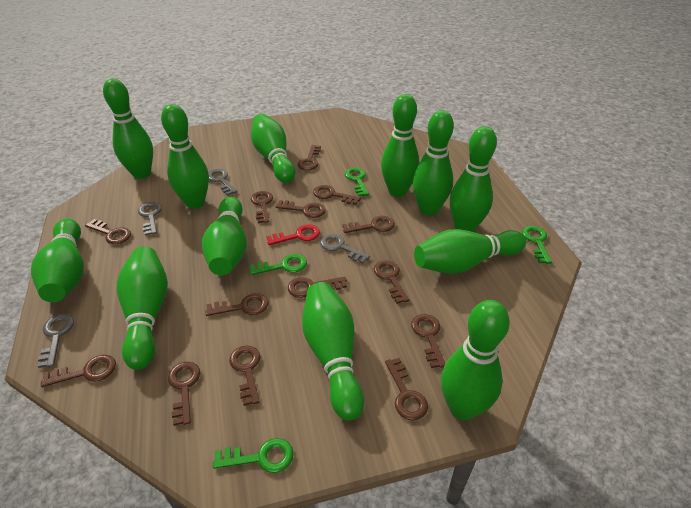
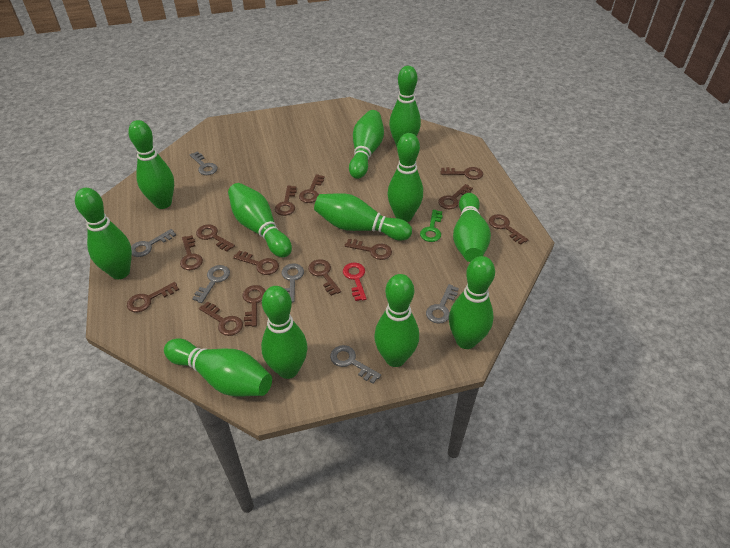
brown key: [41,355,116,387] [85,219,131,244] [168,362,200,426] [205,293,269,316] [229,346,260,406] [251,191,273,223] [275,200,326,218] [288,277,347,298] [298,145,321,171] [313,185,361,205] [343,216,395,233] [374,260,409,304] [385,358,428,420] [411,314,445,368] = 14 -> [127,282,179,312] [180,235,203,270] [196,224,235,252] [199,302,243,336] [233,251,279,275] [243,285,265,327] [275,186,297,216] [299,174,324,203] [308,259,341,296] [344,239,392,260] [438,184,473,209] [440,167,483,180] [489,214,528,245] = 13
green key: [213,438,293,473] [250,254,307,275] [345,168,369,196] [522,226,552,264] = 4 -> [420,210,443,242] = 1
grey key: [37,314,74,368] [138,202,162,235] [208,169,237,195] [320,234,370,263] = 4 -> [131,229,176,257] [190,151,218,175] [192,265,230,303] [282,263,304,302] [330,345,381,384] [426,284,459,324] = 6

